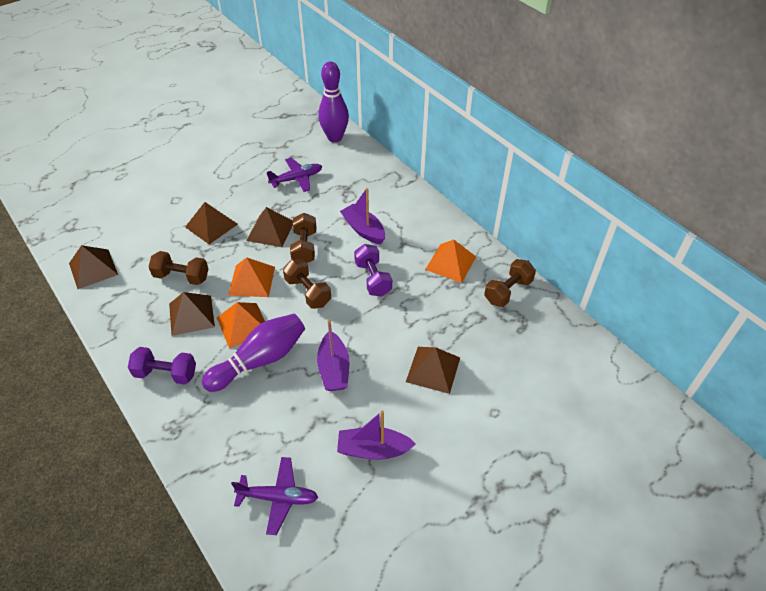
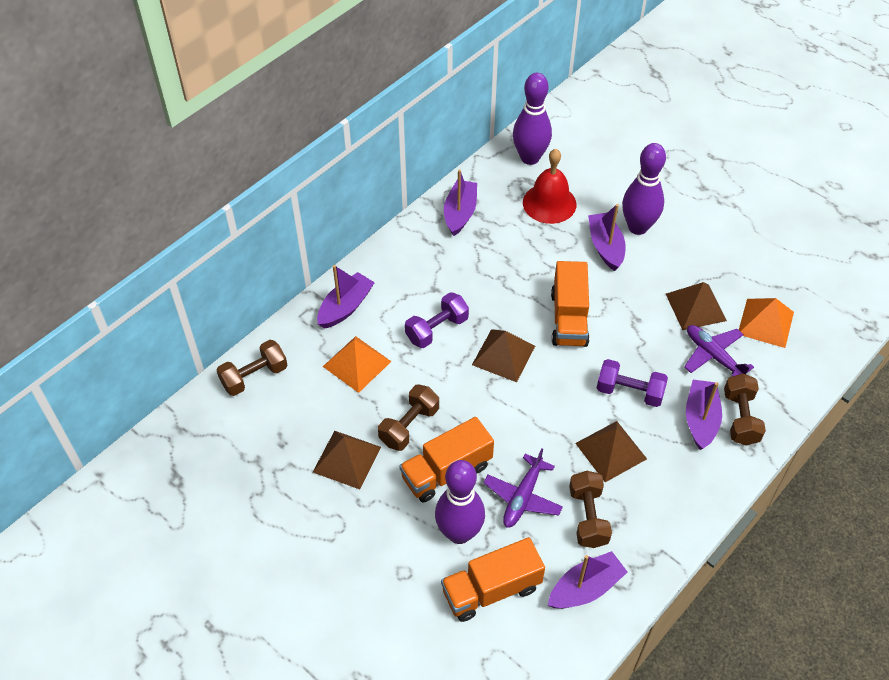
brown pyramid: [69,245,118,289] [169,292,215,336] [185,202,238,244] [246,207,293,247] [406,347,460,394] = 5 -> [313,431,381,489] [472,329,535,382] [575,421,647,482] [666,282,727,330] = 4
orange pyramid: [217,302,265,349] [228,257,275,297] [425,239,476,283] = 3 -> [323,336,392,393] [739,298,794,348] = 2
orange truck: none = 0 -> [399,417,494,503] [441,537,545,622] [551,261,589,347] = 3
purple boat: [317,319,349,391] [337,410,416,460] [340,188,385,244] = 3 -> [317,265,375,329] [444,169,477,236] [548,551,627,609] [588,204,626,271] [686,380,722,450] = 5
purple bowling pin: [202,313,305,392] [318,61,349,142] = 2 -> [435,460,485,544] [513,73,552,165] [622,143,666,235] = 3
red bell: none = 0 -> [523,149,576,224] = 1

